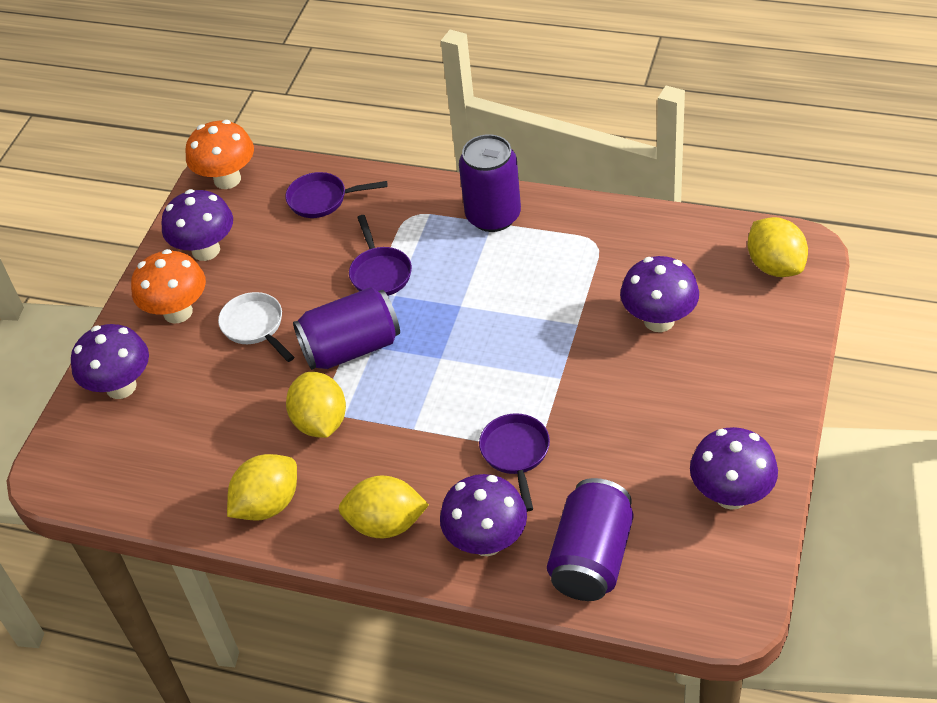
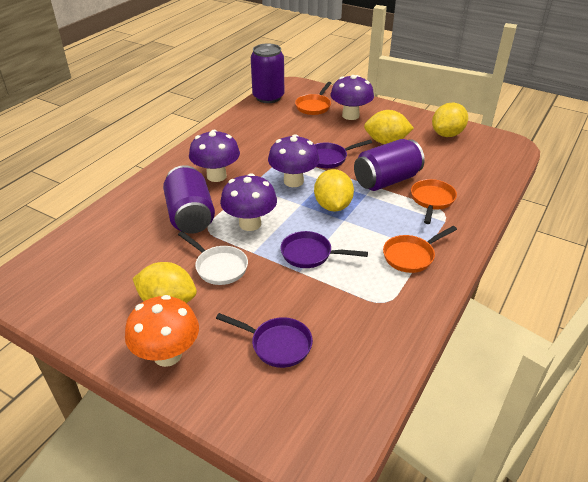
orange mushroom: [131,249,206,324] [186,120,254,189] = 2 -> [125,295,199,367] = 1
orange pan: none = 0 -> [295,82,331,115] [383,226,457,273] [411,179,457,224] = 3
purple mushroom: [71,324,149,399] [161,189,233,261] [440,474,527,556] [620,256,699,332] [690,427,778,510] = 5 -> [189,130,240,182] [220,173,277,231] [268,134,320,187] [330,75,374,120] = 4

